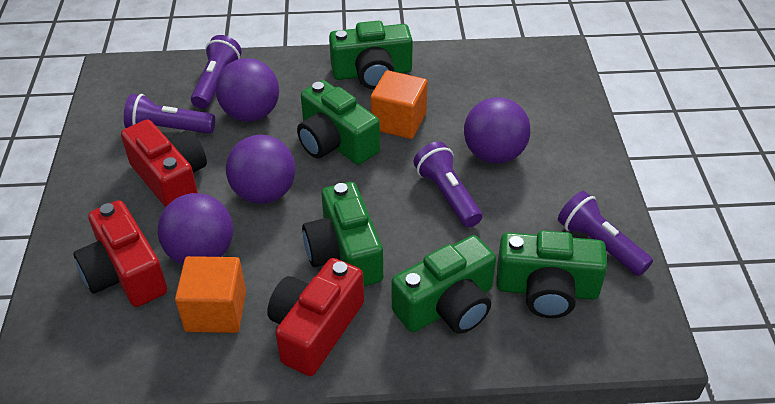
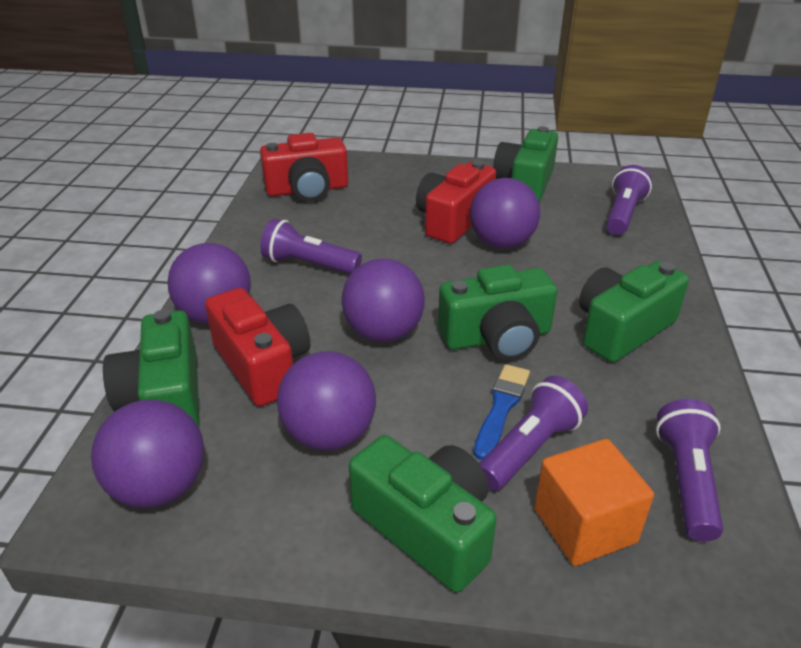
blue brush: none = 0 -> [474,364,530,460] = 1
orange cube: [175,256,246,333] [370,70,428,139] = 2 -> [534,439,654,566] = 1
purple ball: [158,193,233,265] [216,58,279,122] [226,135,296,204] [464,97,530,164] = 4 -> [91,399,204,508] [167,243,251,324] [277,351,376,450] [342,259,425,342] [470,178,540,248] = 5

